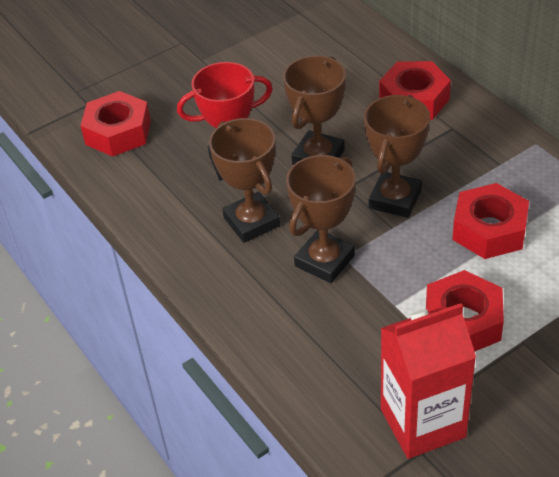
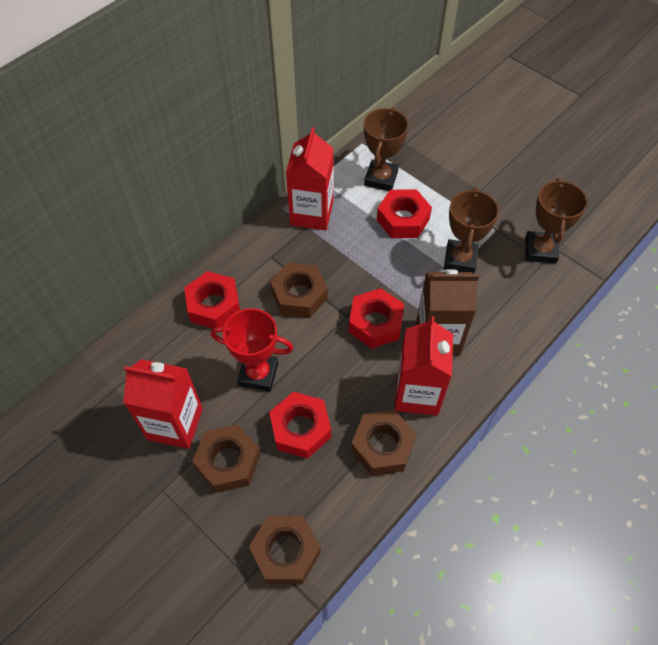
brown carton: none = 0 -> [417,269,479,355] = 1
brown nut: none = 0 -> [192,424,260,493] [249,516,321,584] [270,263,328,318] [351,410,416,476] = 4
brown trophy: [209,118,280,243] [283,56,346,165] [286,155,355,283] [364,95,430,218] = 4 -> [364,107,409,191] [444,188,499,274] [525,178,588,264] = 3
red carton: [381,303,476,459] = 1 -> [123,359,203,449] [286,127,334,230] [395,317,453,416] = 3

